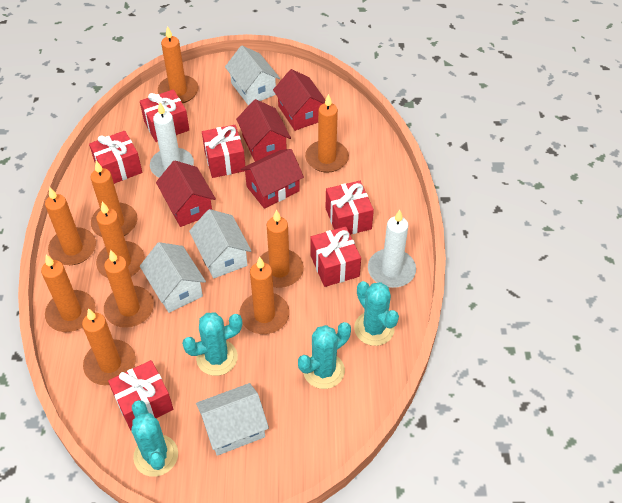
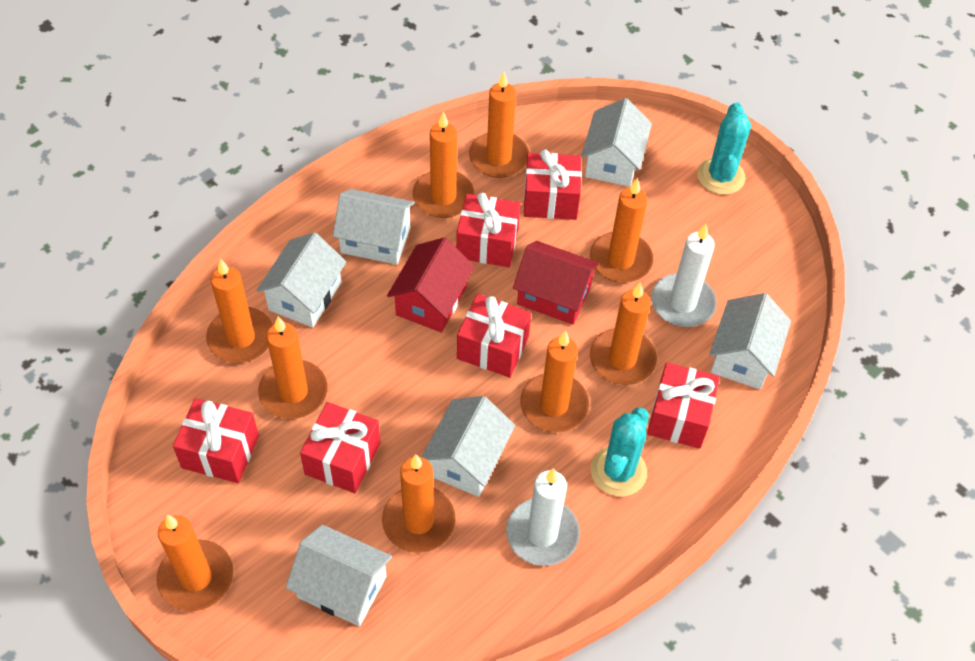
orange candle: [41,255,96,332] [45,187,96,265] [82,308,136,385] [90,161,137,237] [96,202,145,278] [104,250,154,328] [158,26,199,103] [239,257,289,334] [257,209,304,288] [305,94,349,173] = 10 -> [156,515,233,611] [206,259,273,363] [258,317,328,419] [382,455,455,553] [413,111,474,218] [469,71,529,178] [520,331,589,432] [590,178,653,283] [590,282,657,385] = 9
red house: [156,160,216,227] [236,99,291,162] [241,149,304,208] [273,69,325,131] = 4 -> [387,237,475,333] [513,241,600,324] = 2
turquoise cactus: [131,400,178,477] [182,313,242,376] [298,322,351,389] [354,281,399,346] = 4 -> [591,407,649,497] [697,102,751,195] = 2
white house: [140,242,206,313] [189,209,252,279] [196,383,269,456] [225,46,280,106] = 4 -> [256,232,346,328] [286,525,392,627] [333,189,415,265] [421,396,515,497] [581,98,652,187] [709,293,791,389] = 6

